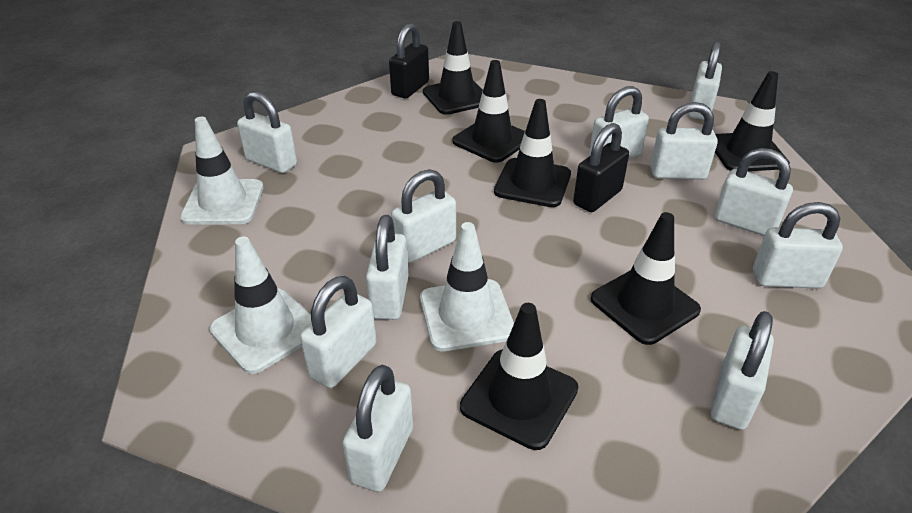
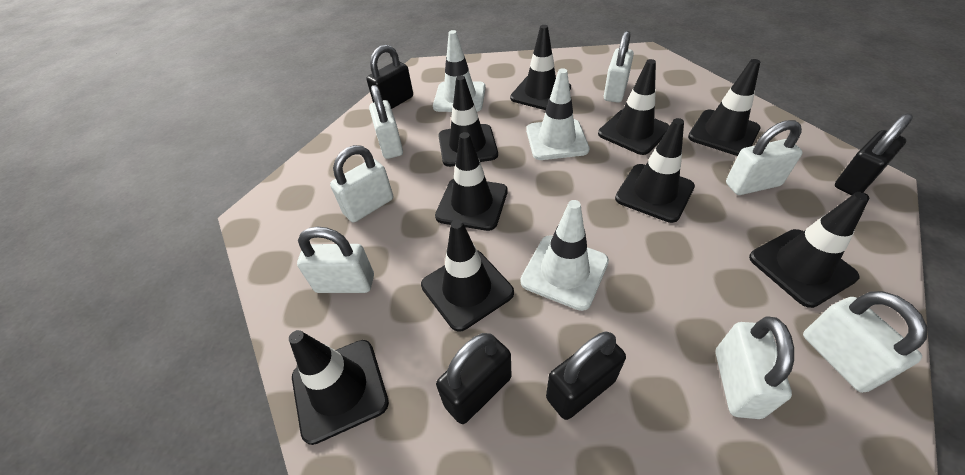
black padlock: [389,23,429,98] [573,123,629,212] = 2 -> [366,45,413,109] [436,333,511,424] [546,332,626,420] [835,113,913,195] = 4
black traffic cone: [423,21,483,115] [452,60,525,163] [460,303,578,450] [494,99,571,207] [591,212,701,345] [715,71,790,171] = 6 -> [289,330,389,445] [421,219,514,332] [435,132,508,231] [438,75,498,167] [510,25,571,110] [598,59,669,155] [615,118,695,223] [688,59,761,156] [749,192,869,308] = 9
white padlock: [237,91,297,173] [300,276,376,388] [342,365,413,492] [366,215,409,320] [391,169,456,263] [589,86,649,158] [650,102,718,180] [688,41,722,120] [711,311,774,430] [714,148,793,236] [753,202,843,289] = 11 -> [297,227,374,293] [330,145,393,222] [369,85,403,159] [604,31,634,103] [715,316,794,419] [726,120,803,195] [803,291,927,393] = 7

